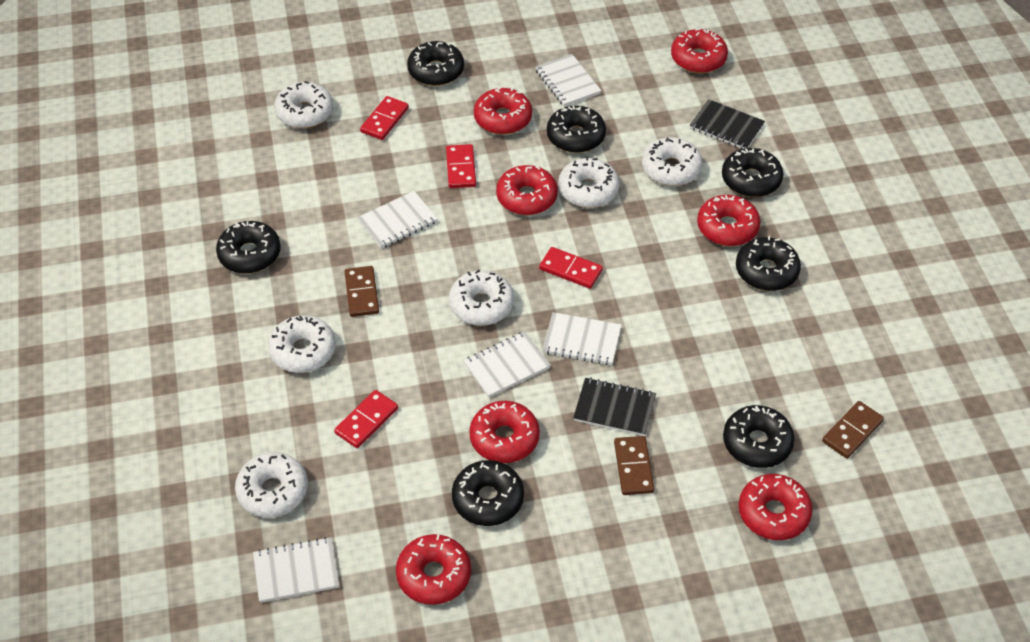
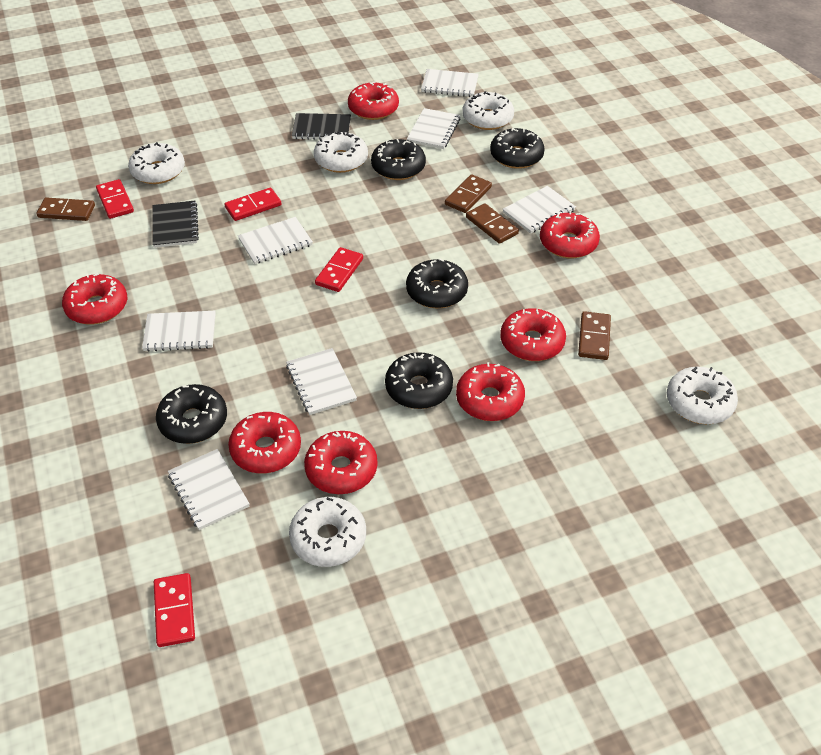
black donut: [216,221,281,274] [407,41,464,86] [452,460,524,526] [547,105,606,153] [722,148,783,197] [723,405,794,468] [736,236,801,291] = 7 -> [156,384,227,444] [371,139,426,180] [385,352,453,409] [406,259,468,308] [490,128,545,169] = 5
brown domino: [345,266,379,317] [614,436,655,495] [822,401,884,459] = 3 -> [36,197,95,221] [445,174,492,213] [466,203,519,244] [578,311,611,360] = 4
white donut: [235,452,308,518] [268,315,336,373] [274,81,333,128] [449,270,514,326] [558,156,620,208] [642,137,703,186] = 6 -> [128,142,185,184] [289,497,366,567] [314,131,368,173] [462,91,514,130] [667,367,738,424] = 5
white notebook: [253,537,339,603] [357,191,438,249] [464,331,551,397] [535,54,601,107] [543,312,622,365] = 5 -> [142,311,216,352] [168,449,250,530] [238,217,313,264] [286,348,357,415] [407,108,460,149] [421,69,479,97] [503,186,576,234] = 7

